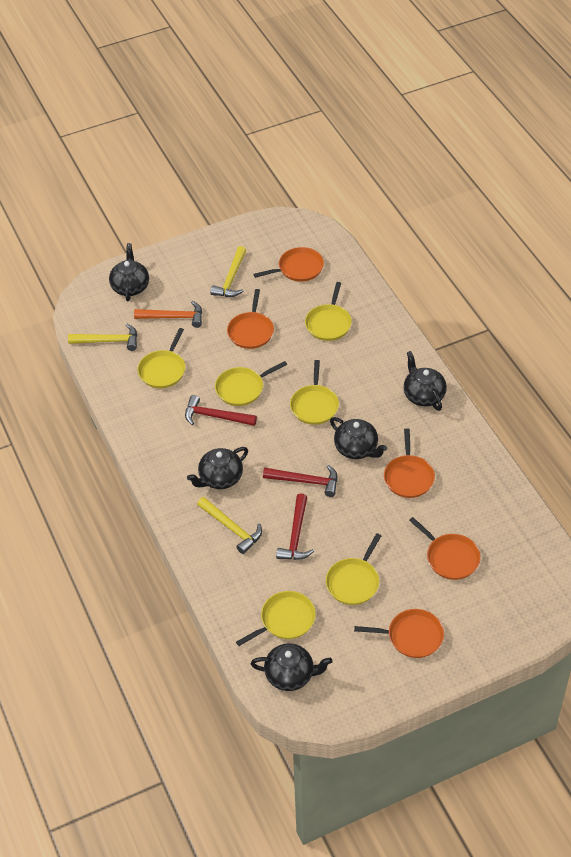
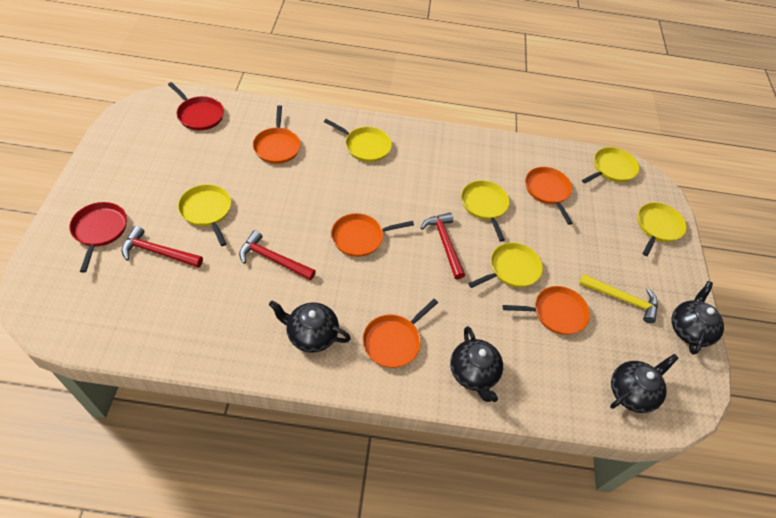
black teapot: [109,243,149,301] [187,447,248,489] [251,643,332,691] [330,417,387,459] [404,351,447,411] = 5 -> [269,301,351,353] [450,326,503,402] [610,354,679,413] [671,281,724,355] = 4
orange hammer: [134,301,202,328] = 1 -> none = 0
red pan: none = 0 -> [69,202,127,273] [168,82,224,130] = 2
yellow hammer: [68,324,137,351] [197,497,262,554] [210,246,246,297] = 3 -> [579,274,658,324] = 1

